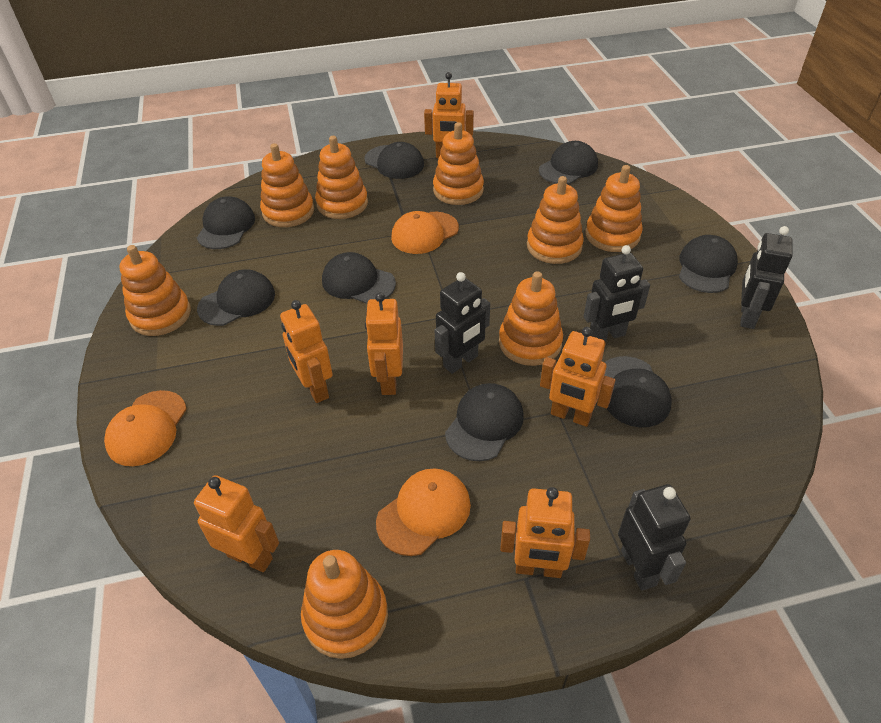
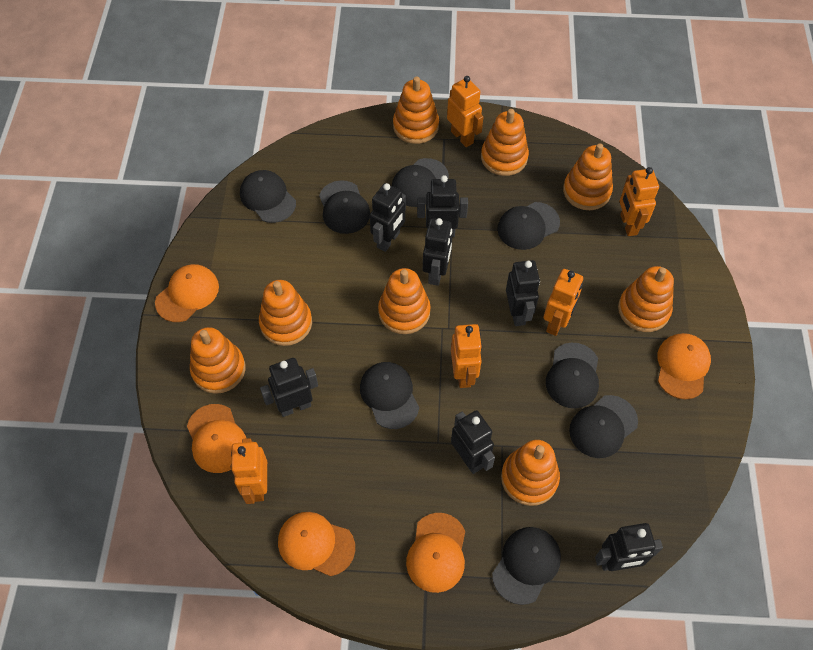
black robot: [435,272,490,374] [584,245,650,341] [618,484,691,590] [740,226,793,329] = 4 -> [260,358,318,417] [370,183,406,252] [417,175,468,237] [423,218,452,286] [451,410,495,474] [506,260,540,326] [595,523,663,571] = 7
orange cap: [104,390,187,466] [376,468,471,556] [391,211,459,254] = 3 -> [155,264,219,322] [187,404,246,473] [278,512,355,576] [406,513,465,593] [657,333,711,400] = 5
orange robot: [194,475,279,572] [280,300,333,403] [365,292,403,395] [424,72,474,158] [500,487,590,578] [540,327,615,427] = 6 -> [231,438,267,504] [447,76,483,147] [451,324,482,388] [543,269,583,336] [619,167,659,236] = 5

